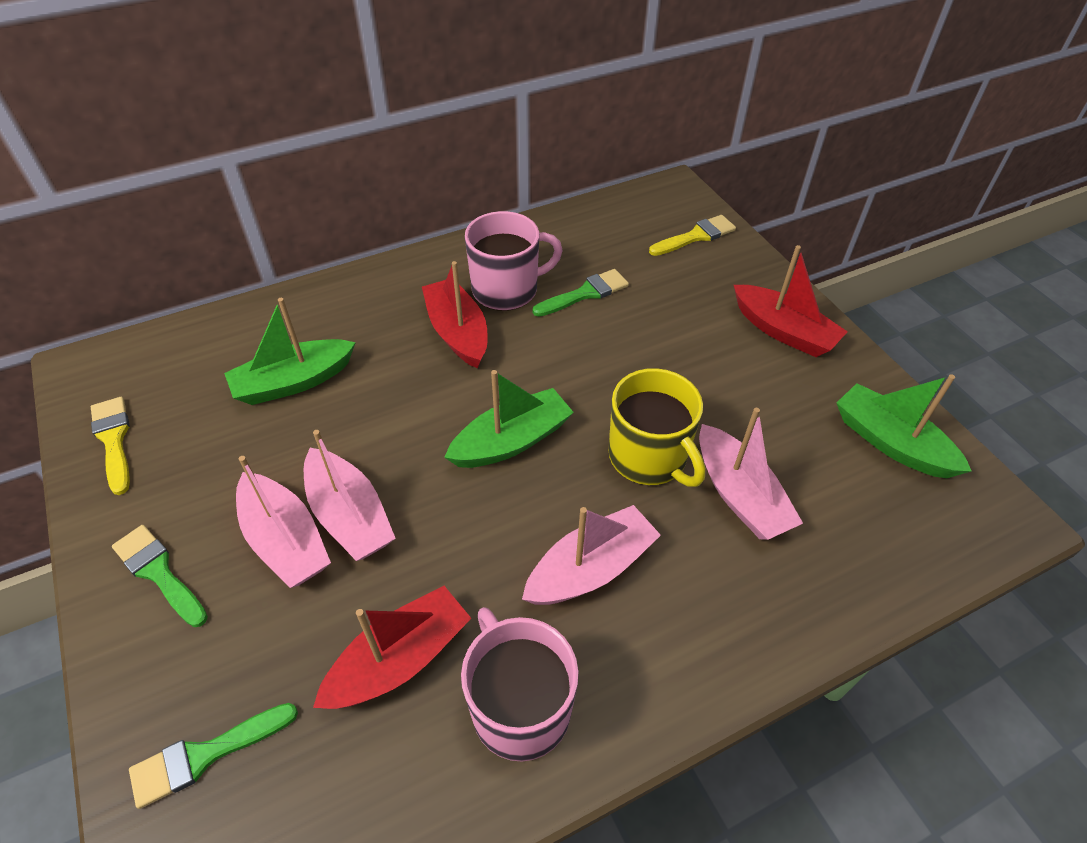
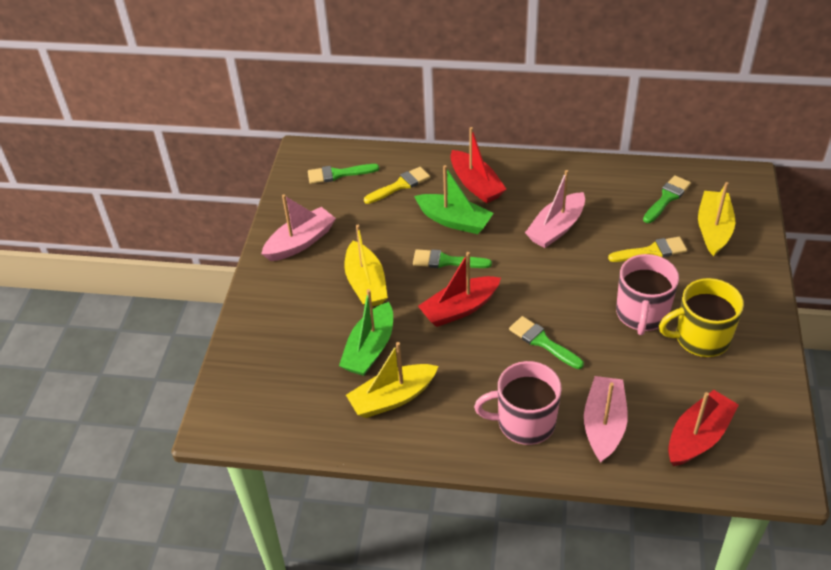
green boat: [224,298,356,405] [444,370,574,468] [837,374,971,478] = 3 -> [339,289,393,376] [414,165,494,234] = 2
green brush: [112,525,208,627] [129,703,298,809] [533,269,629,317] = 3 -> [308,164,379,184] [413,249,492,268] [509,316,584,369] [643,175,691,223] = 4
pink boat: [236,456,331,588] [304,430,396,561] [522,505,661,605] [699,408,803,540] = 4 -> [261,194,336,261] [525,170,585,248] [584,376,628,462] = 3
yellow boat: none = 0 -> [344,225,388,307] [346,342,438,418] [698,182,735,256] = 3

